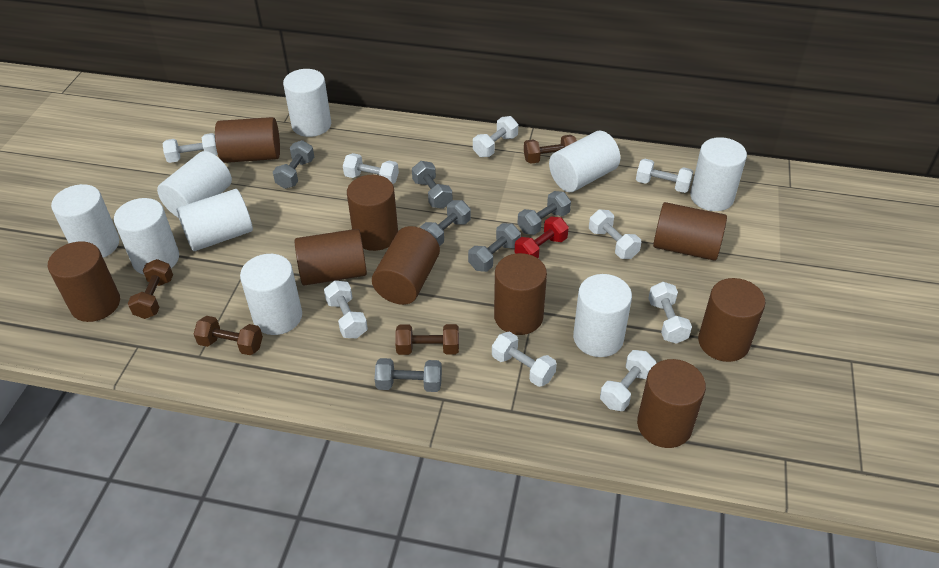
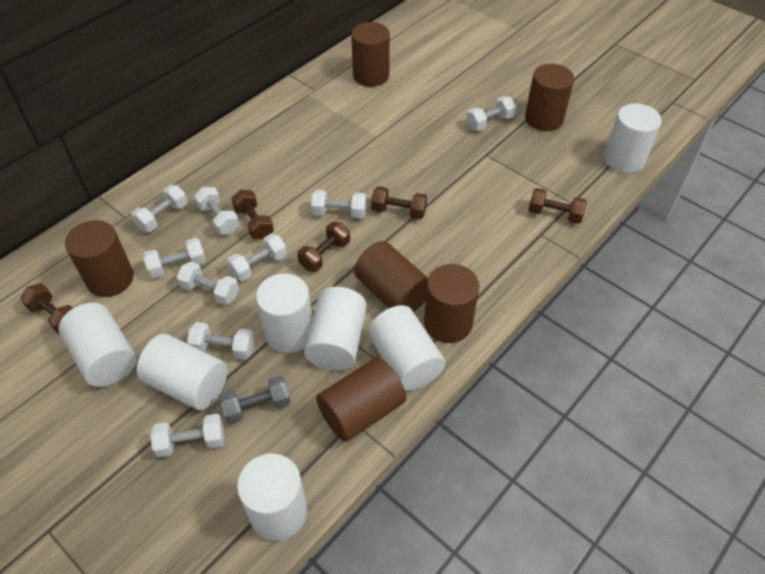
brown cylinder: [48,241,120,322] [215,117,280,163] [295,229,367,286] [347,175,398,251] [372,226,440,305] [494,253,547,335] [637,359,706,448] [653,202,727,261] [698,278,765,362] = 9 -> [65,220,134,297] [316,357,406,442] [351,22,390,87] [354,241,428,312] [424,264,479,343] [525,64,574,131] = 6
brown dumbbell: [128,259,173,319] [194,316,263,355] [395,324,459,355] [524,135,577,164] = 4 -> [20,283,73,335] [231,190,274,239] [297,222,350,272] [371,186,427,219] [528,188,587,224] = 5
grey dumbbell: [273,140,314,189] [374,358,442,392] [412,161,453,209] [420,200,471,246] [468,223,521,272] [517,191,571,235] = 6 -> [220,375,291,424] = 1
red dumbbell: [515,217,569,259] = 1 -> none = 0
white cylinder: [51,184,119,258] [114,198,179,275] [157,151,232,218] [177,189,253,251] [240,254,302,335] [283,69,331,137] [549,131,621,192] [573,274,632,357] [690,137,747,211] = 9 -> [58,303,136,387] [137,334,228,410] [237,453,307,541] [256,273,313,353] [304,287,367,371] [368,305,445,391] [604,103,662,174] = 7

